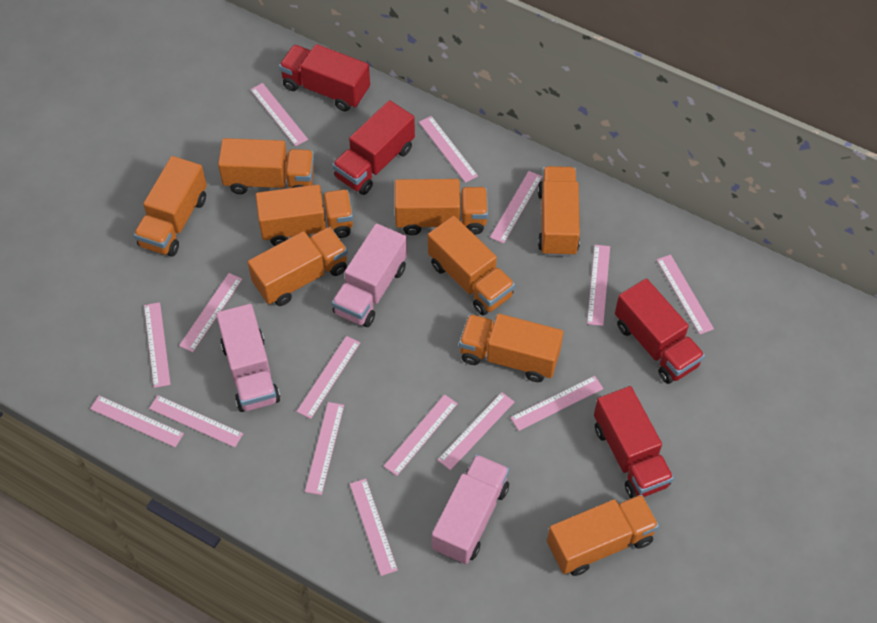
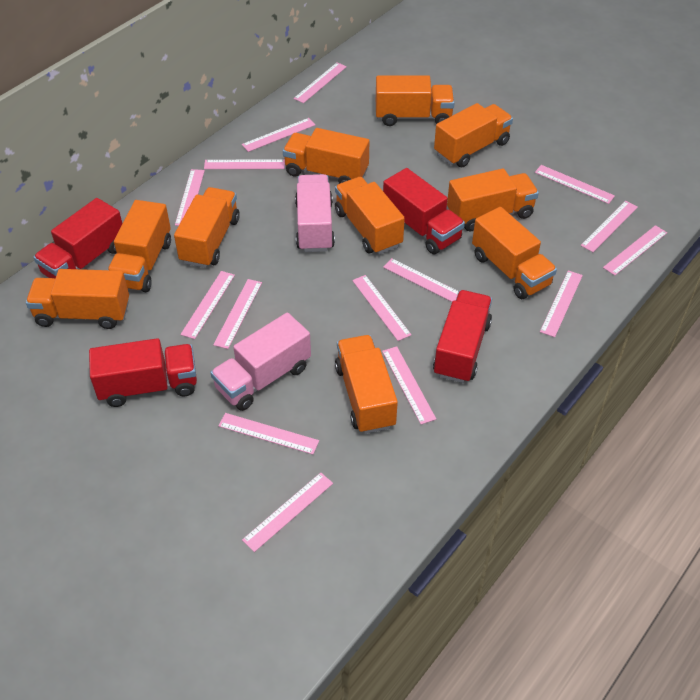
orange truck: [134,156,207,257] [218,138,314,194] [248,227,348,306] [256,184,353,246] [395,179,488,235] [428,216,515,316] [459,314,563,382] [538,166,580,257] [547,494,659,576] = 9 -> [26,269,129,329] [108,200,171,292] [174,187,240,268] [283,128,369,184] [335,177,405,254] [335,335,398,434] [376,75,454,126] [434,103,513,167] [447,168,539,231] [472,207,557,299] = 10
pink truck: [216,304,280,412] [332,223,407,327] [432,454,509,564] = 3 -> [210,313,311,411] [295,174,335,252] = 2

